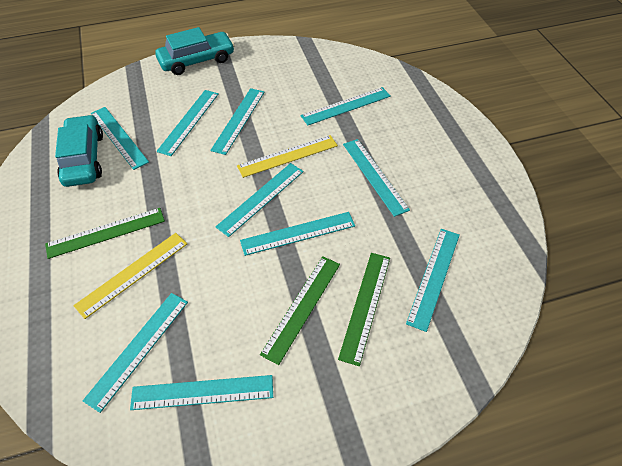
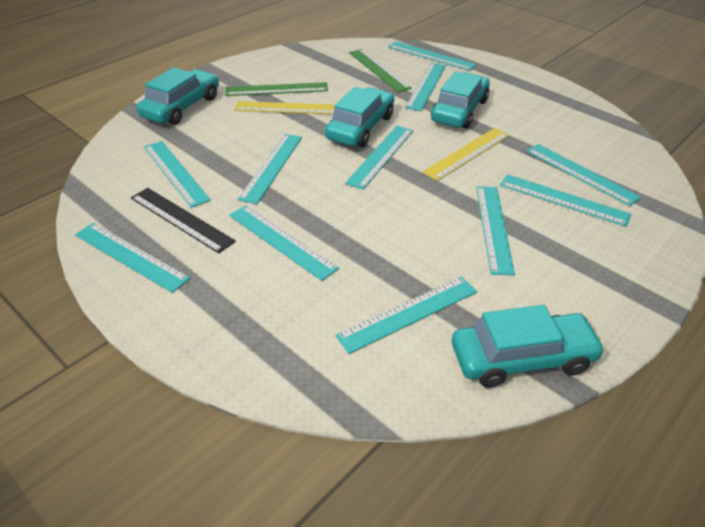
black ruler: none = 0 -> [131,188,236,253] = 1
green ruler: [45,208,165,259] [260,256,340,365] [338,253,390,366] = 3 -> [226,82,328,96] [349,49,412,92] = 2
turquoise car: [55,114,103,187] [156,27,235,75] = 2 -> [136,67,219,125] [325,87,394,147] [431,71,490,129] [452,305,606,388] = 4
turquoise ruler: [83,293,188,413] [91,107,149,170] [130,375,273,410] [157,90,219,156] [210,88,265,155] [216,163,304,237] [240,212,355,256] [301,87,391,125] [343,139,410,217] [406,229,460,332] = 10 -> [75,223,190,293] [144,141,211,208] [229,205,339,281] [238,134,302,204] [335,276,477,354] [345,126,413,190] [388,41,477,71] [405,63,446,111] [476,186,515,275] [500,174,631,227] [526,144,641,206] = 11

